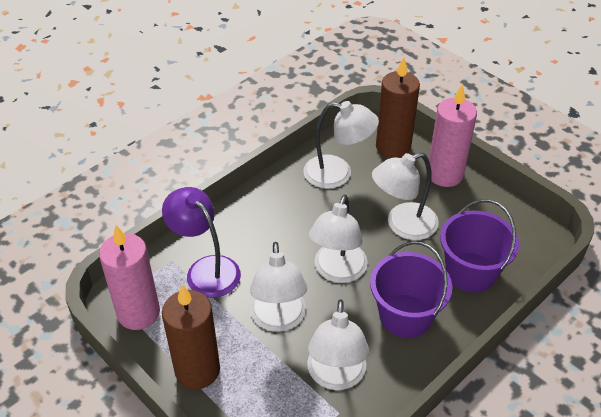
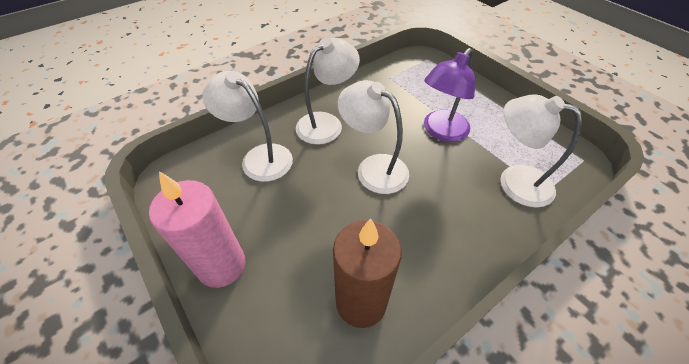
brown candle: [162,284,220,389] [376,57,420,158] = 2 -> [333,219,402,328] = 1
pink candle: [99,225,160,330] [429,84,477,187] = 2 -> [149,171,245,288] = 1
purple bucket: [370,241,452,338] [440,199,519,292] = 2 -> none = 0
white lamp: [250,242,307,332] [303,101,379,189] [307,299,369,390] [309,194,368,283] [372,152,439,240] = 5 -> [202,71,293,182] [296,37,360,145] [338,80,409,194] [500,94,582,208] = 4

